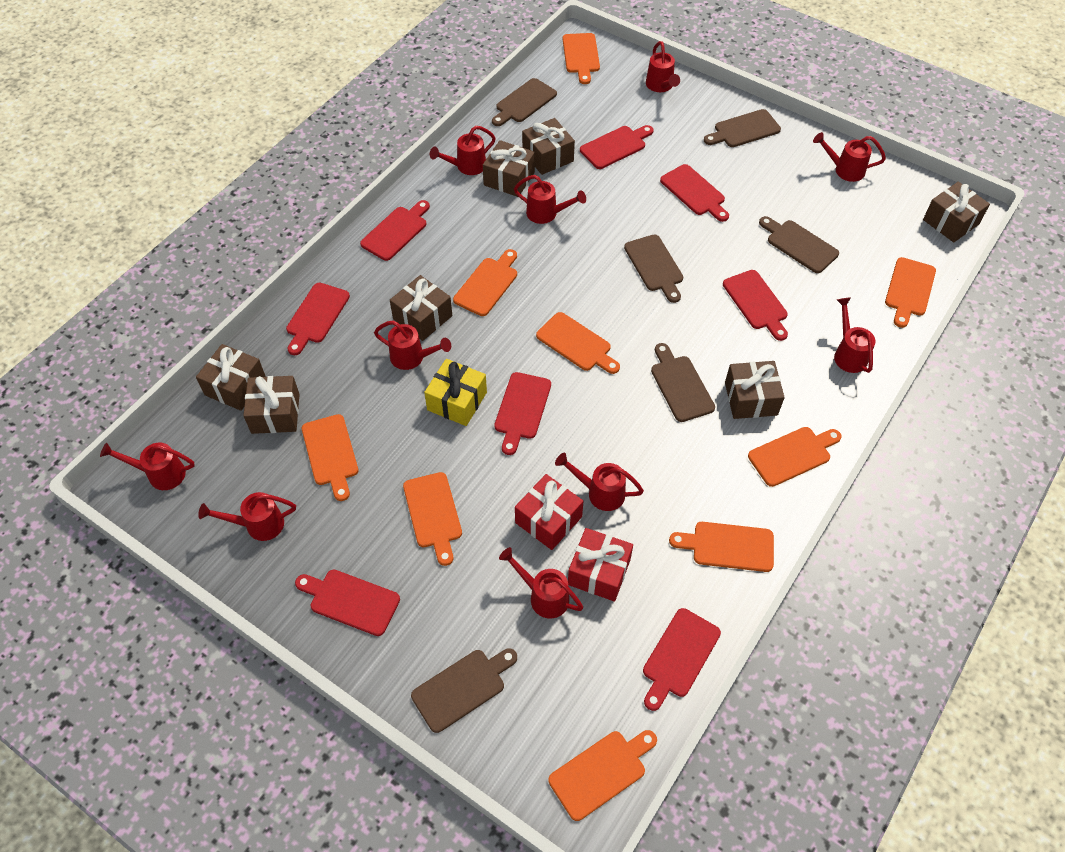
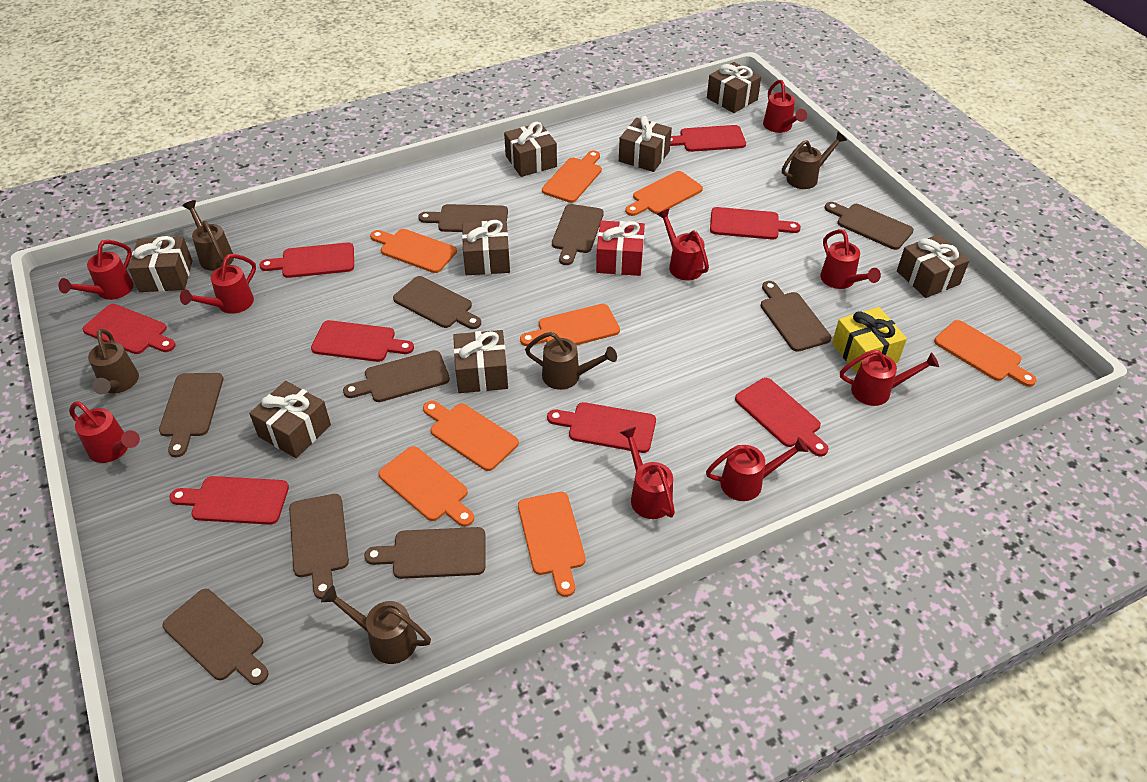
brown cutting board: [411,648,517,733] [492,78,557,126] [624,234,683,303] [651,343,715,422] [704,109,781,147] [759,216,839,273] = 6 -> [159,373,223,457] [163,589,269,685] [289,494,349,599] [343,350,450,402] [364,527,486,579] [393,276,481,329] [418,204,508,232] [552,204,604,265] [761,281,831,352] [825,202,914,250] = 10
brown gift: [196,344,266,411] [243,376,300,434] [390,275,452,341] [483,140,535,197] [522,118,575,175] [725,361,785,419] [923,182,990,242] = 7 -> [128,236,193,292] [249,381,331,458] [453,330,508,393] [462,220,510,275] [504,122,557,177] [619,116,672,172] [707,62,761,113] [897,234,970,298] = 8
brown watering can: none = 0 -> [88,329,139,394] [182,200,234,271] [321,585,431,664] [525,332,617,390] [782,132,847,189] = 5
orange cutting board: [302,414,358,501] [403,472,462,566] [453,249,517,316] [536,312,620,374] [549,730,657,821] [563,33,600,84] [669,522,774,572] [748,427,842,487] [885,257,936,328] = 9 -> [370,229,457,273] [378,446,474,527] [423,401,519,471] [518,492,586,597] [520,304,620,346] [542,150,602,203] [625,171,703,216] [934,320,1037,387] = 8
red gift: [515,474,584,550] [568,528,633,602] = 2 -> [596,221,645,276] = 1
red watering can: [100,442,195,490] [198,492,296,541] [374,320,451,370] [430,126,496,175] [499,547,583,618] [514,175,586,224] [555,453,644,511] [646,41,680,92] [813,132,886,182] [834,297,876,373] = 10 -> [58,240,133,300] [69,401,140,463] [180,254,256,314] [620,427,675,519] [656,209,709,280] [706,437,808,501] [763,80,807,133] [820,229,881,289] [840,350,939,406] = 9

